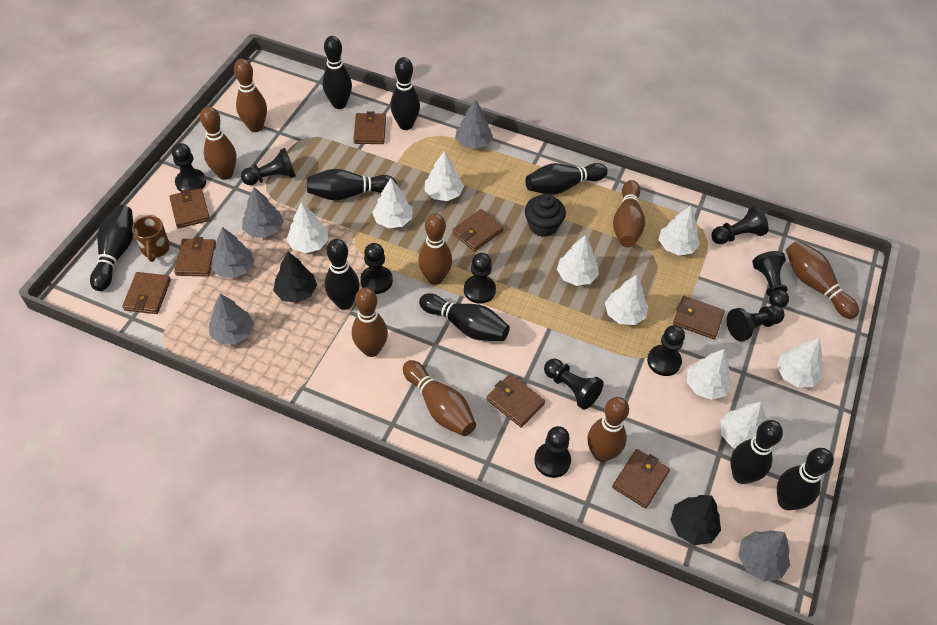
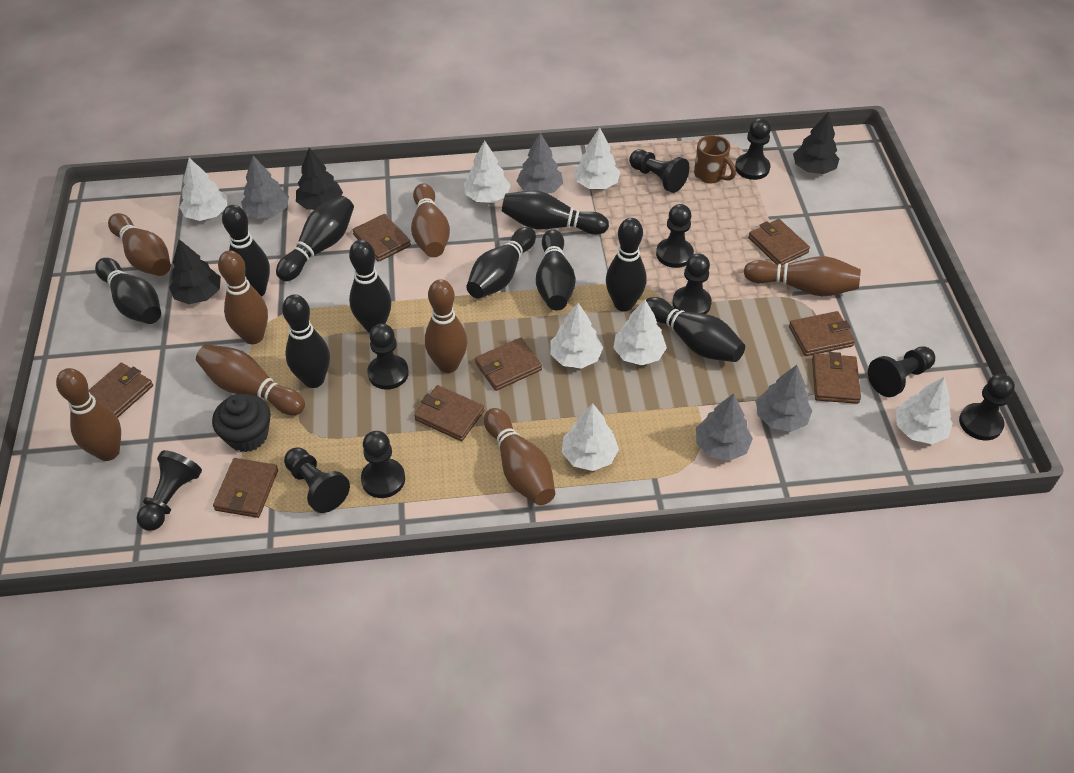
black bowling pin: [90,205,134,291] [307,169,397,200] [322,36,352,109] [325,239,360,310] [390,57,420,130] [419,293,510,341] [525,163,608,195] [730,420,783,484] [777,448,834,510] = 9 -> [95,258,161,324] [222,205,270,297] [276,196,354,281] [282,294,330,388] [349,240,392,333] [467,227,536,298] [502,190,609,235] [536,229,576,310] [606,218,647,312] [646,297,745,362] = 10
black tree: [274,252,317,303] [670,495,721,545] = 2 -> [169,239,221,304] [296,148,343,210] [793,112,839,174] = 3
grey tree: [209,294,254,344] [211,227,254,278] [242,187,283,238] [455,99,493,149] [738,530,790,581] = 5 -> [241,156,289,219] [517,133,563,194] [696,393,753,461] [756,365,813,432] = 4
white tree: [286,202,328,253] [372,178,413,228] [425,151,464,201] [557,235,599,286] [605,275,648,325] [659,206,700,256] [687,349,732,400] [721,402,766,448] [777,338,823,388] = 9 -> [179,158,227,221] [464,140,511,203] [550,303,603,369] [562,403,619,471] [574,127,620,189] [613,300,667,365] [895,377,953,444] = 7

